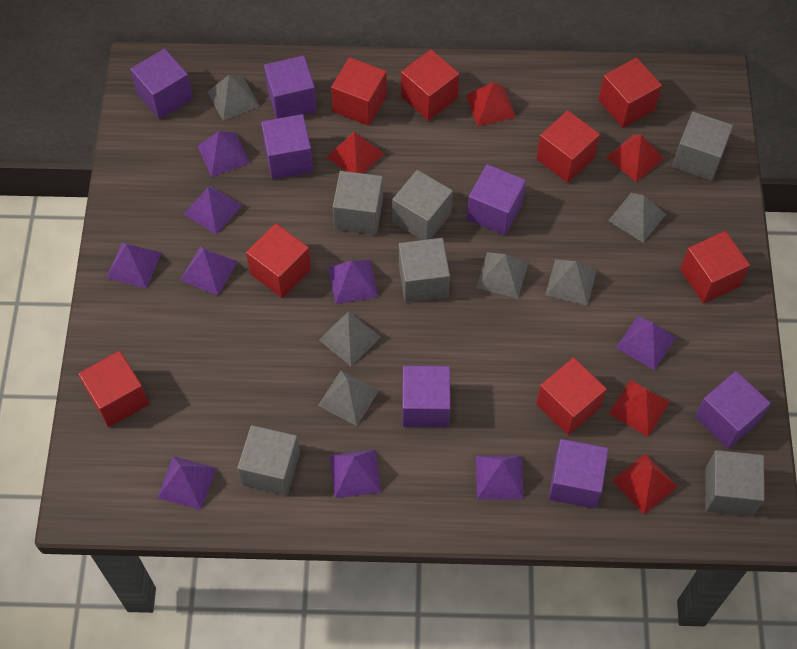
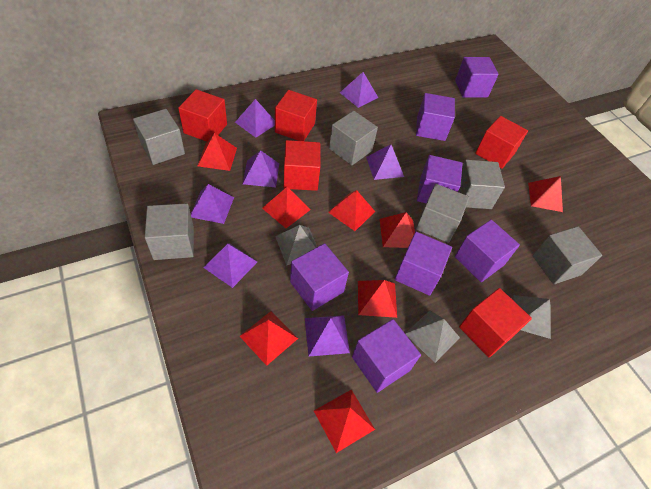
grey pyramid: [208,75,260,121] [318,371,379,426] [319,311,380,366] [476,252,528,299] [545,259,597,306] [608,193,666,243] = 6 -> [275,225,317,265] [405,311,460,363] [513,295,551,339] = 3
purple pyramid: [106,243,161,289] [157,456,216,510] [180,246,238,296] [184,185,242,235] [197,131,250,177] [328,260,378,304] [330,450,381,498] [476,456,524,499] [616,316,676,370] = 9 -> [191,184,234,224] [203,243,257,288] [235,99,275,138] [243,150,279,187] [305,315,350,356] [340,72,378,108] [366,144,404,180] = 7
red cube: [78,351,149,427] [246,223,311,298] [331,57,387,126] [401,49,459,120] [536,110,600,183] [536,357,607,435] [599,58,662,128] [680,231,750,303] = 8 -> [178,89,227,142] [275,90,317,141] [284,140,320,191] [459,288,532,357] [475,116,528,169] = 5
red pyramid: [327,132,384,173] [466,82,516,126] [606,134,664,182] [609,380,670,437] [612,453,678,514] = 5 -> [198,133,237,171] [240,311,298,366] [262,187,310,228] [314,389,375,453] [328,190,375,231] [358,280,397,318] [380,212,415,248] [528,176,563,212] = 8

